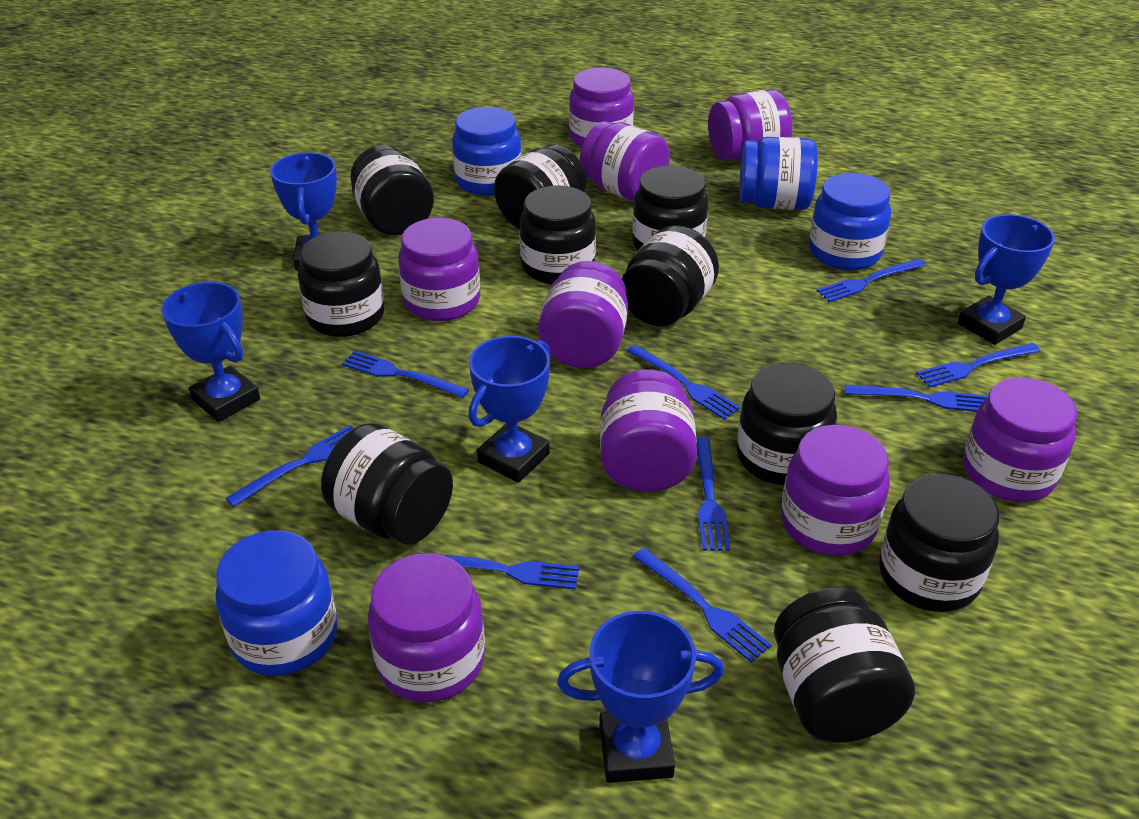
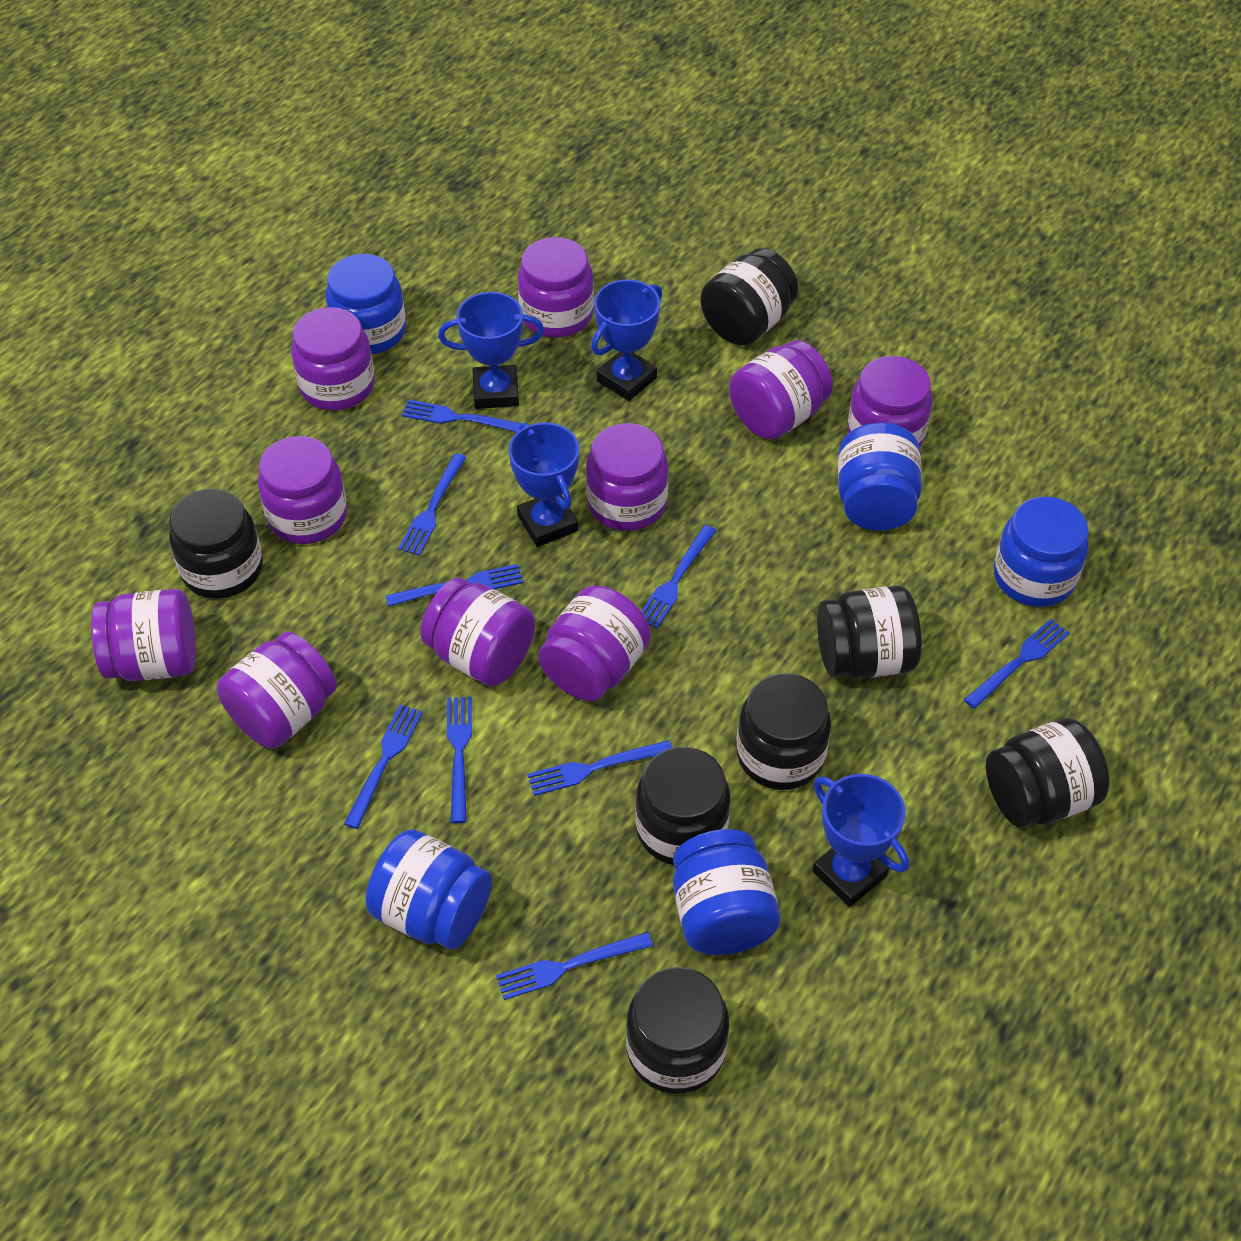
black jar: [298,231,384,337] [321,423,453,545] [350,145,434,236] [494,145,586,229] [520,185,596,284] [622,225,719,326] [632,165,708,250] [737,363,837,485] [774,588,915,743] [879,474,999,612] = 10 -> [169,489,263,599] [626,967,729,1094] [635,747,730,865] [700,248,798,346] [737,673,831,790] [817,586,922,679] [986,718,1110,827] = 7
blue jar: [215,530,338,676] [452,107,522,196] [739,137,818,210] [809,173,891,270] = 4 -> [325,254,406,354] [365,829,492,949] [673,829,780,955] [838,422,922,531] [994,497,1088,607] = 5
blue trophy: [162,282,260,422] [270,152,337,271] [468,336,550,483] [557,611,724,783] [958,214,1055,345] = 5 -> [438,292,544,409] [508,422,579,547] [591,279,662,401] [812,774,909,907] = 4
purple jar: [368,553,485,702] [398,218,480,321] [538,261,628,368] [569,68,634,148] [580,121,670,202] [600,369,697,492] [708,89,792,161] [781,425,890,556] [963,377,1077,502] = 9 -> [91,589,196,681] [217,632,337,749] [258,436,347,544] [291,307,375,410] [420,578,535,686] [518,237,594,338] [538,586,651,701] [586,423,668,531] [729,340,833,440] [847,356,932,447] = 10

